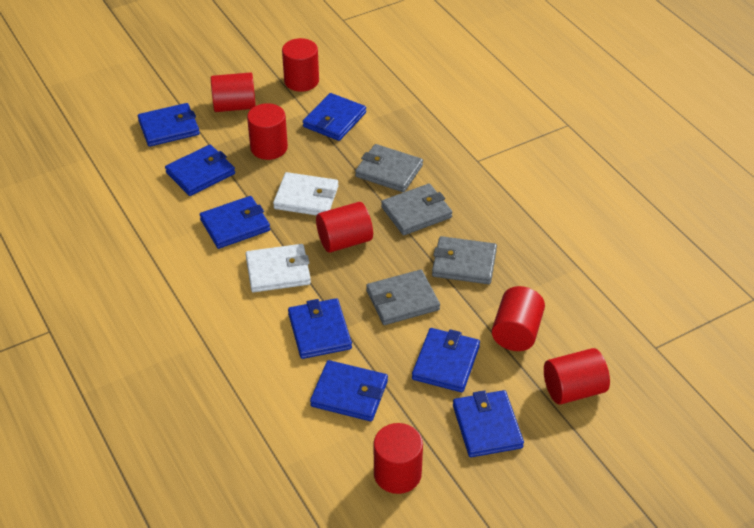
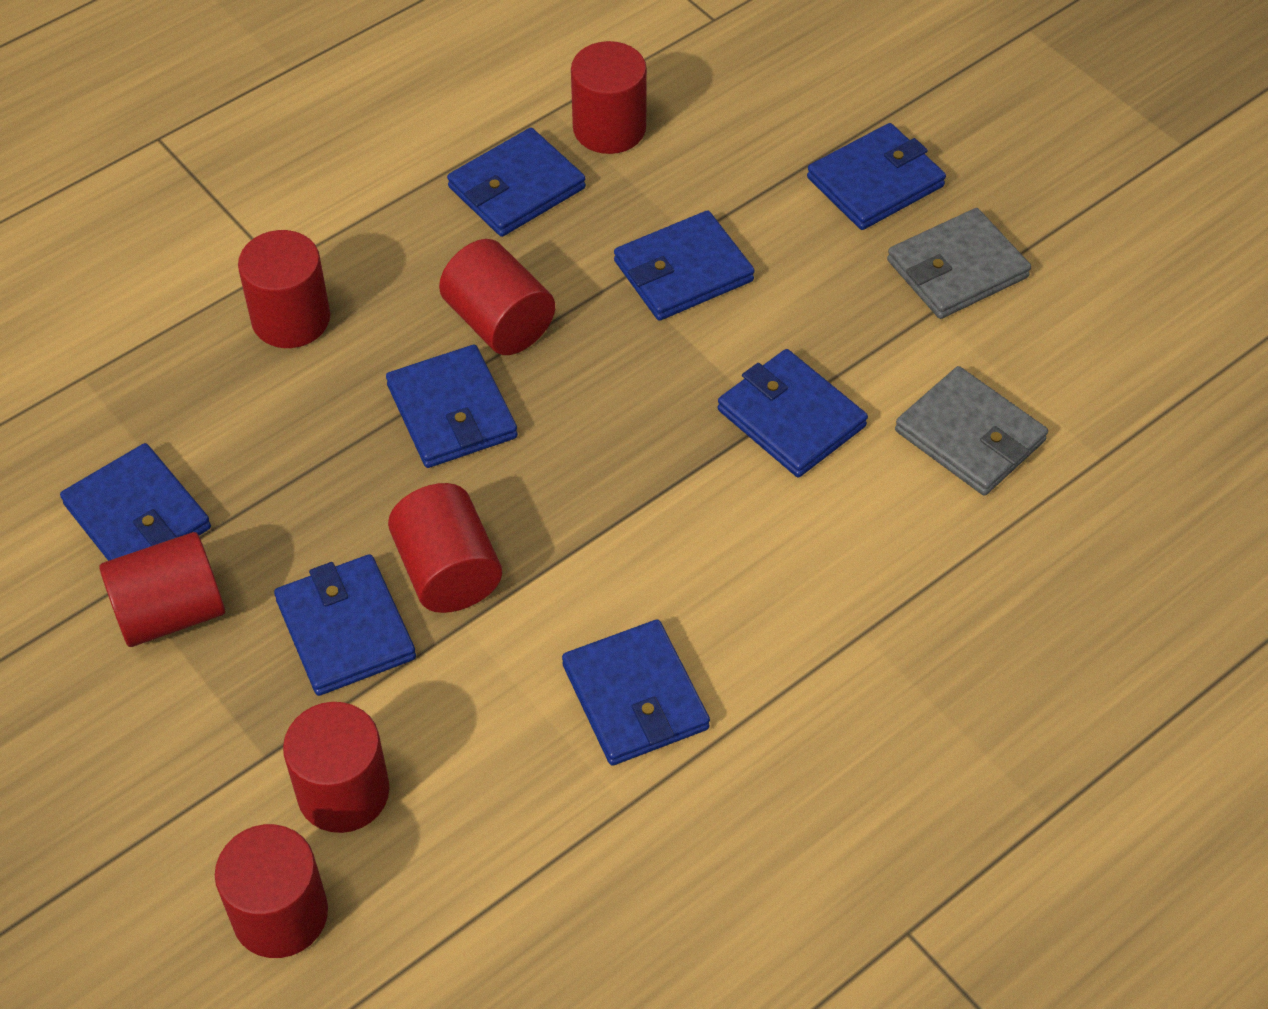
grey wallet: [355,144,423,192] [366,270,440,325] [381,183,453,235] [432,236,497,284] = 4 -> [887,208,1031,319] [895,366,1048,496] = 2
white wallet: [245,244,311,292] [273,172,338,215] = 2 -> none = 0

